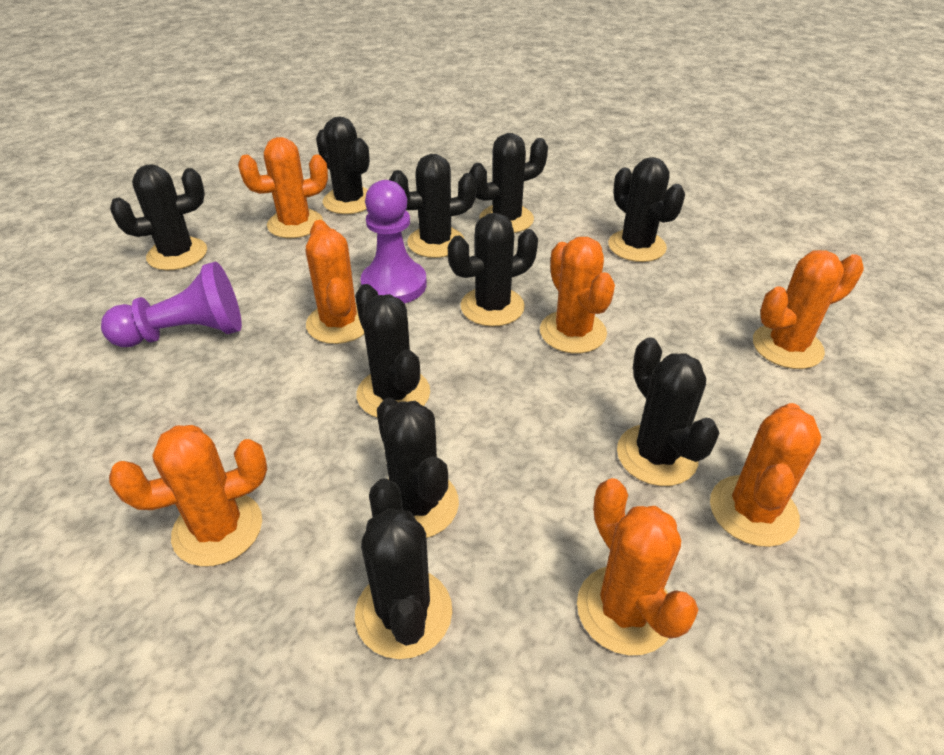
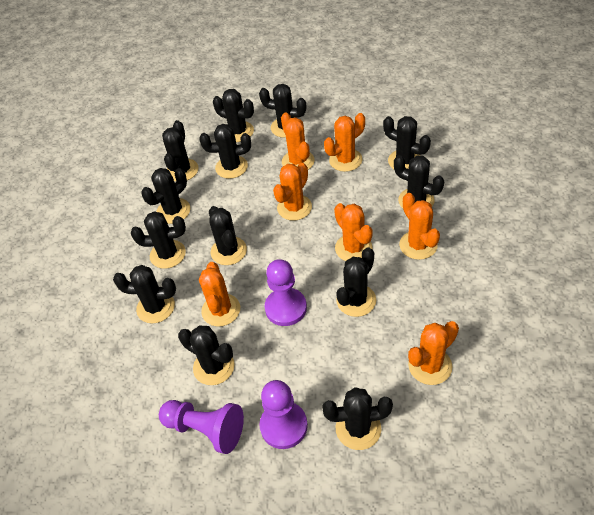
black cactus: [110,165,207,271] [316,116,370,214] [355,284,430,418] [355,478,452,659] [377,397,459,538] [389,154,477,258] [448,213,538,327] [469,133,548,233] [608,157,685,262] [617,337,720,486] = 10 -> [113,265,176,323] [131,211,186,269] [141,168,190,224] [162,120,199,181] [178,325,235,385] [200,124,251,179] [209,206,247,265] [213,89,254,142] [259,84,306,138] [322,387,393,450] [336,247,376,317] [383,116,431,169] [394,155,444,208] = 13
purple pawn: [101,262,242,347] [360,180,427,303] = 2 -> [159,400,244,454] [259,380,308,449] [265,259,307,326] = 3

